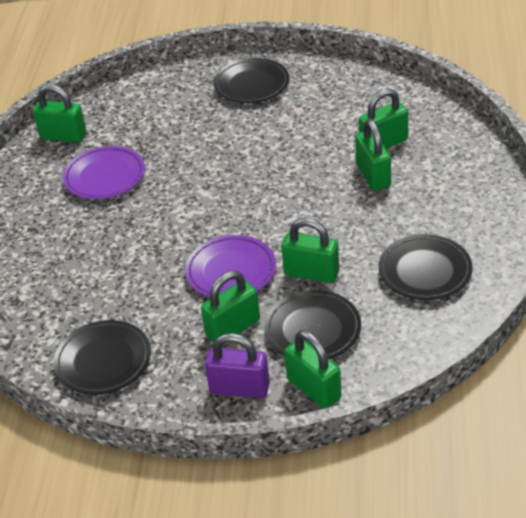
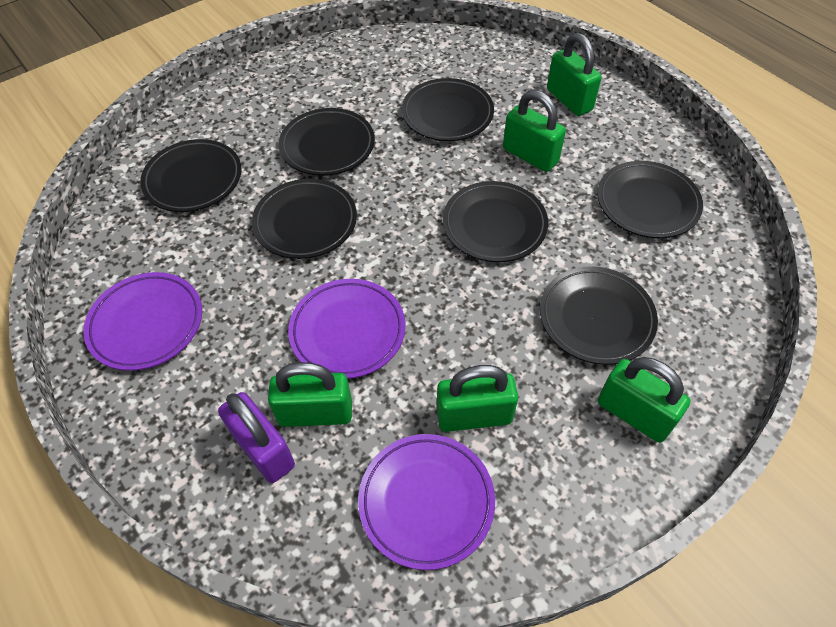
black plate: [54,320,151,395] [213,58,289,103] [264,290,361,359] [379,234,473,300] = 4 -> [140,139,241,212] [252,179,357,259] [279,108,375,176] [402,78,494,141] [443,181,548,262] [540,266,658,365] [597,161,703,238] = 7
green padlock: [33,84,86,142] [201,271,260,343] [281,218,339,283] [284,330,341,409] [355,119,391,191] [359,89,408,148] = 6 -> [268,362,352,427] [437,365,518,432] [503,90,566,172] [547,33,602,116] [598,357,691,443] = 5
purple plate: [63,146,145,200] [185,235,276,297] = 2 -> [83,272,202,371] [288,279,406,379] [358,434,495,570] = 3

